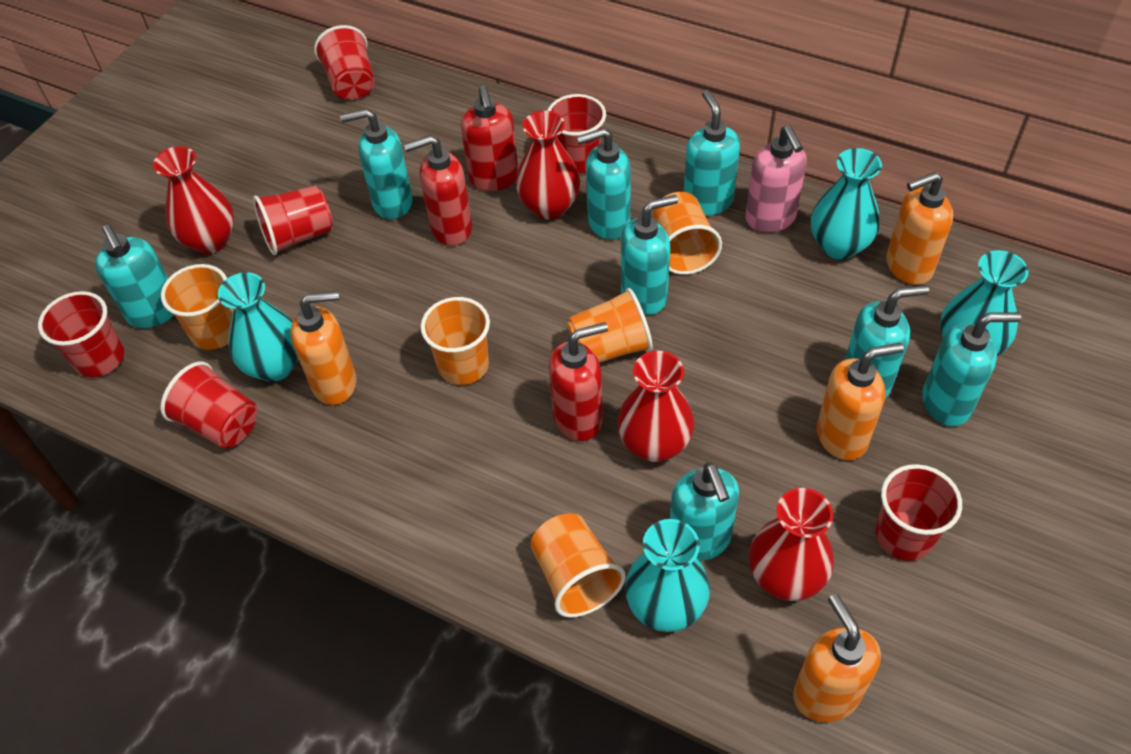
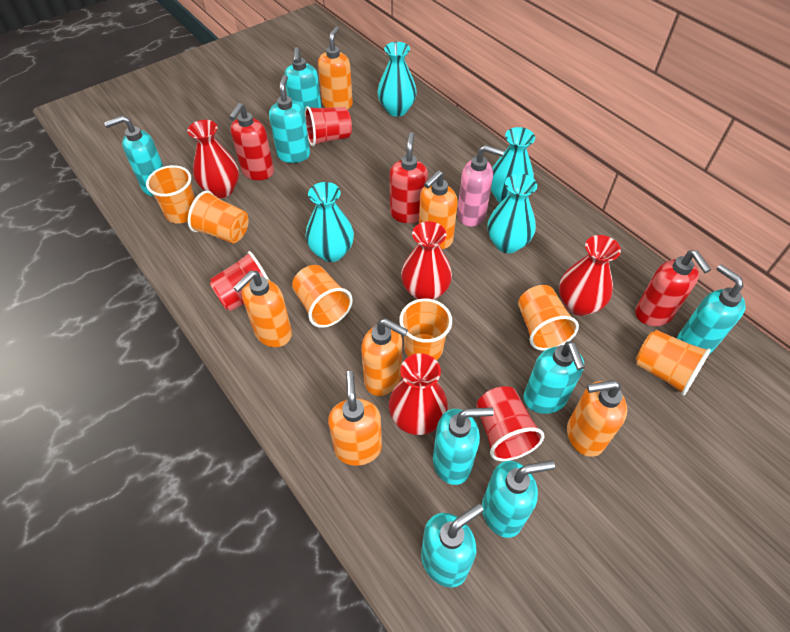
orange cup: [161,264,233,350] [421,297,490,385] [530,513,626,618] [567,288,653,363] [652,192,722,275] = 5 -> [146,165,195,224] [188,191,249,244] [292,265,353,328] [399,299,452,360] [518,285,579,351] [635,330,711,395] = 6
orange soap dispenser: [291,291,357,405] [793,594,881,722] [817,343,904,461] [886,172,953,285] = 4 -> [233,271,292,347] [318,26,353,110] [328,371,382,466] [361,318,408,396] [419,170,458,249] [567,380,627,457] = 6
red cup: [38,291,124,378] [160,361,257,449] [253,186,333,255] [314,25,375,100] [547,94,606,174] [875,464,962,561] = 6 -> [209,251,269,311] [305,106,352,146] [476,386,544,461] = 3

